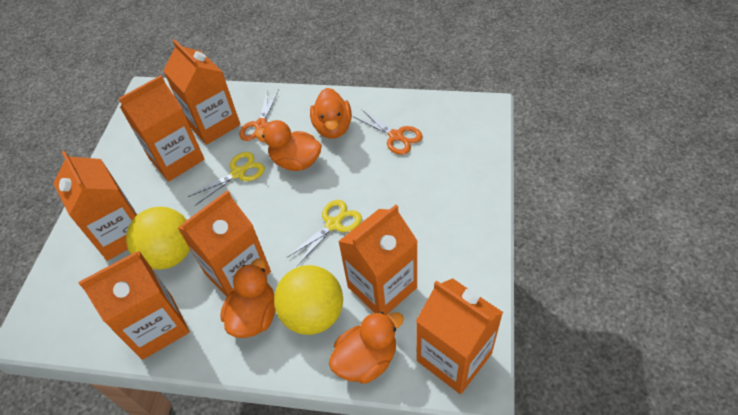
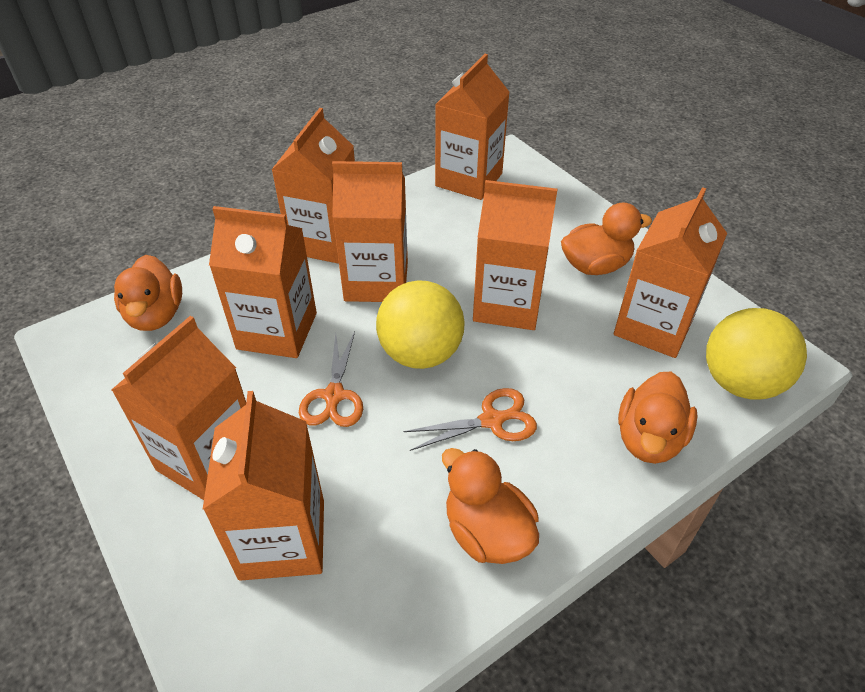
orange carton: [53,151,137,261] [78,251,190,360] [118,75,204,181] [163,40,240,145] [178,190,271,296] [338,205,418,315] [416,278,503,394] = 7 -> [111,316,246,500] [203,391,324,581] [209,206,317,358] [271,108,355,264] [332,161,408,302] [435,54,510,200] [473,180,558,330] [614,187,727,358] = 8
yellow scissors: [188,152,265,206] [286,200,362,266] = 2 -> none = 0

